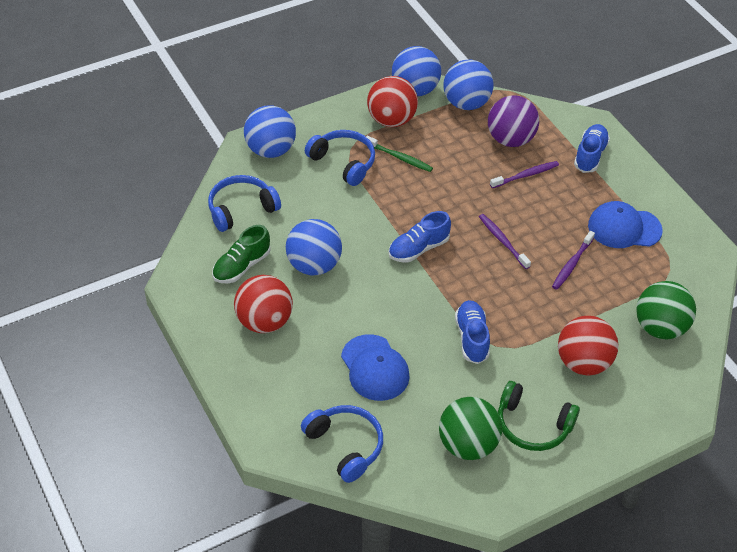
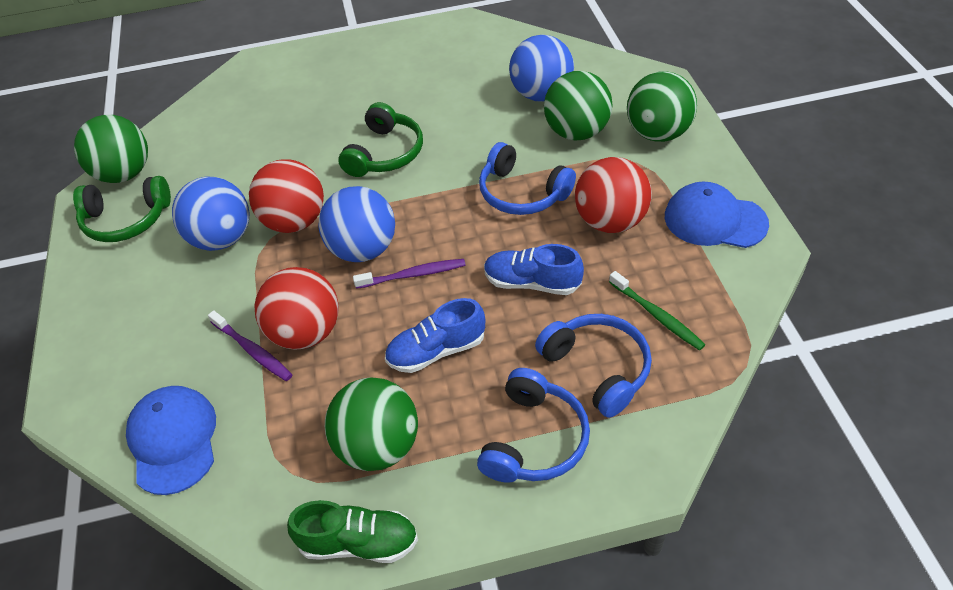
blue ball: [244,105,296,158] [286,219,342,275] [392,46,441,96] [443,60,494,110] = 4 -> [172,177,250,251] [319,186,395,262] [509,35,574,101] = 3
blue shoe: [388,211,451,262] [455,300,490,364] [574,124,610,173] = 3 -> [385,298,485,373] [484,244,584,295] = 2
green ball: [439,397,502,460] [636,281,696,339] = 2 -> [74,115,148,183] [325,377,418,471] [544,71,612,141] [627,71,697,142] = 4
green headphones: [498,381,580,451] = 1 -> [73,176,171,242] [338,102,423,177] = 2
purple ball: [488,95,539,147] = 1 -> none = 0
purple toothbrush: [479,214,531,269] [490,161,559,188] [552,231,595,290] = 3 -> [208,310,292,381] [353,259,466,289] = 2

